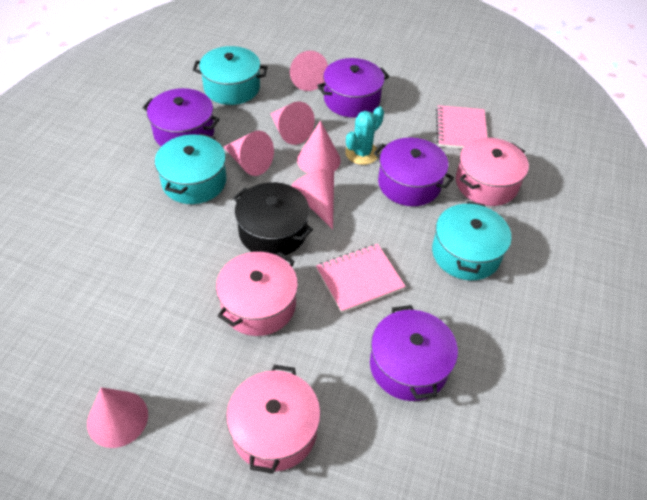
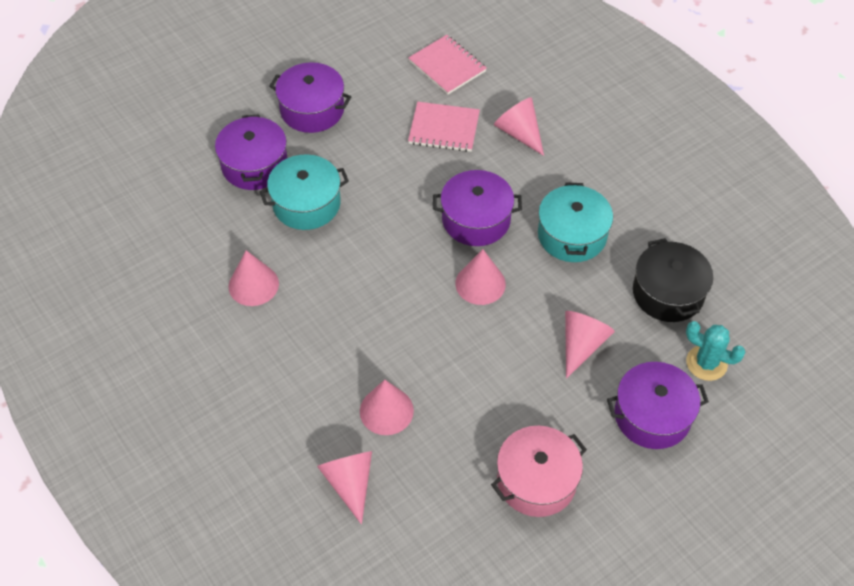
pink pot: [216,252,298,336] [226,365,321,474] [456,138,529,206] = 3 -> [491,426,587,517] = 1
turquoise pot: [155,133,227,204] [193,46,267,105] [432,201,511,280] = 3 -> [259,154,349,230] [538,182,613,262] = 2

